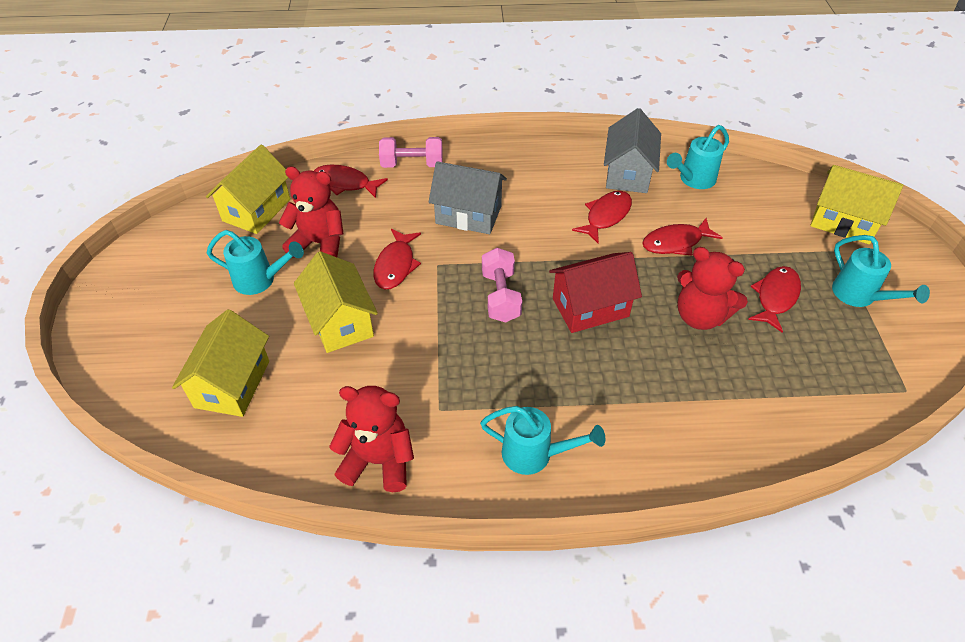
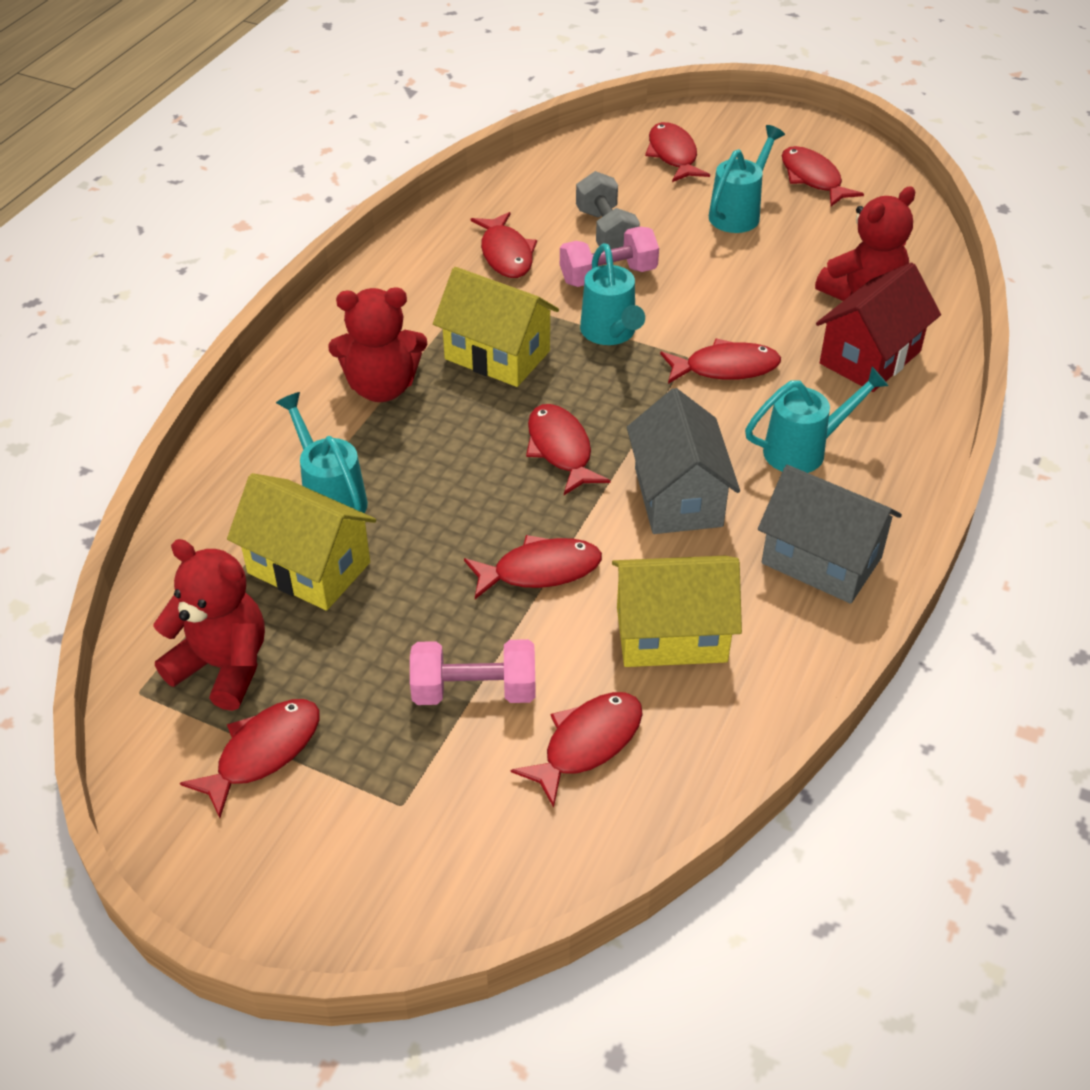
grey dumbbell: none = 0 -> [576,171,640,249] = 1
red fish: [314,165,388,198] [373,229,421,290] [572,191,632,243] [642,218,723,256] [748,266,801,333] = 5 -> [180,699,320,818] [464,535,602,599] [471,212,537,278] [511,692,643,808] [526,404,610,495] [645,122,710,182] [660,338,781,384] [782,146,864,206] = 8
yellow house: [172,309,269,417] [206,145,290,234] [294,251,378,353] [810,165,903,244] = 4 -> [227,473,376,611] [433,267,559,387] [612,556,742,667] = 3

